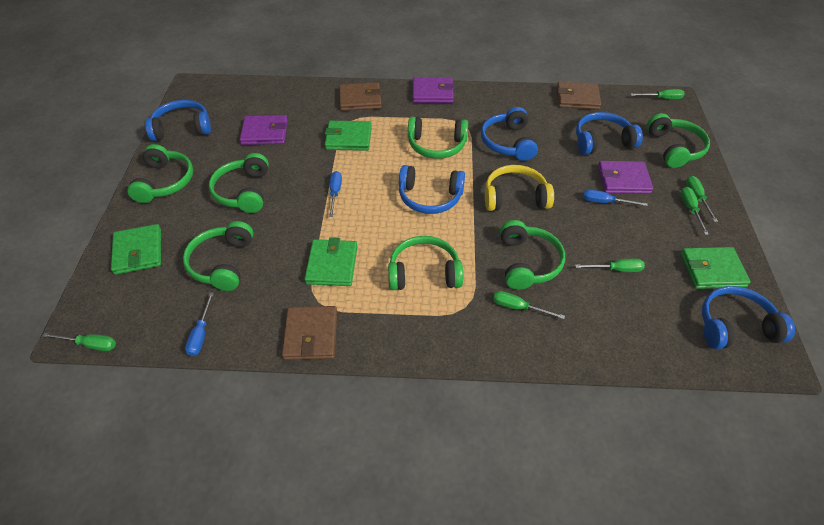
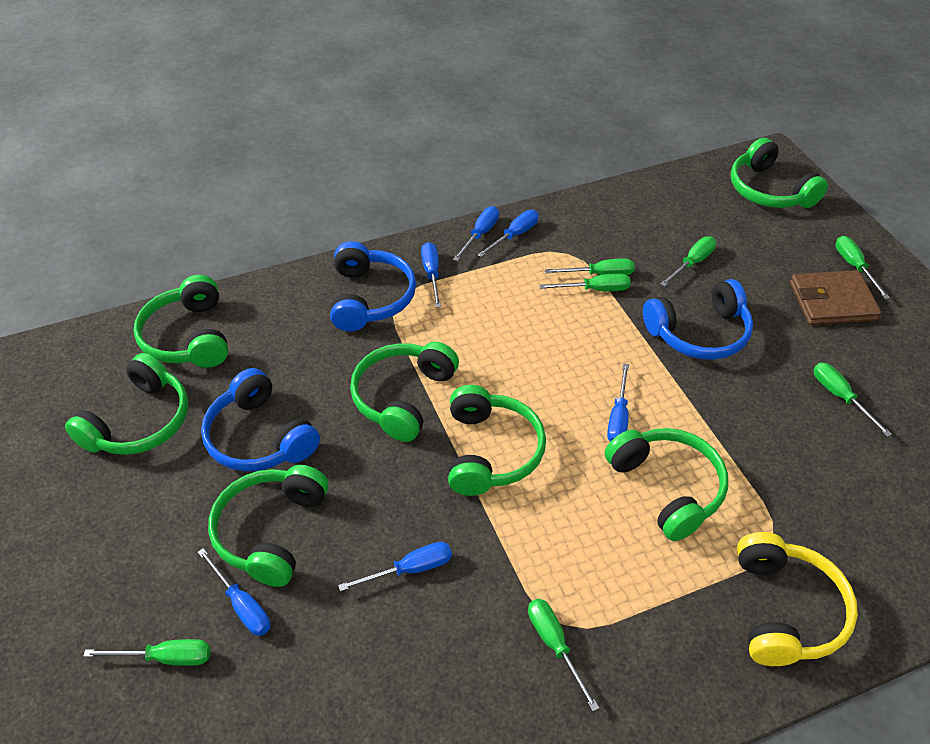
blue headphones: [145,100,211,141] [399,165,465,214] [481,107,538,161] [576,112,643,155] [702,286,795,349] = 5 -> [201,368,320,471] [330,241,416,332] [643,279,753,360] = 3
blue screwdriver: [185,292,214,356] [329,171,342,217] [583,189,647,206] = 3 -> [198,548,270,636] [338,542,452,592] [421,242,441,307] [453,206,499,261] [477,210,539,257] [607,364,629,442] = 6
brown wallet: [282,306,337,360] [339,82,382,111] [557,81,601,110] = 3 -> [790,270,881,325] = 1
green screwdriver: [42,333,116,351] [493,291,565,319] [575,258,645,272] [631,89,685,99] [680,187,709,235] [686,176,718,222] = 6 -> [83,639,211,666] [528,599,599,711] [539,273,631,291] [545,258,635,275] [660,236,716,287] [814,362,892,437] [836,236,890,299] = 7
green wallet: [111,224,161,275] [304,237,357,286] [325,121,372,151] [681,247,751,289] = 4 -> none = 0
purple wallet: [240,115,288,145] [413,77,455,103] [598,161,653,194] = 3 -> none = 0

